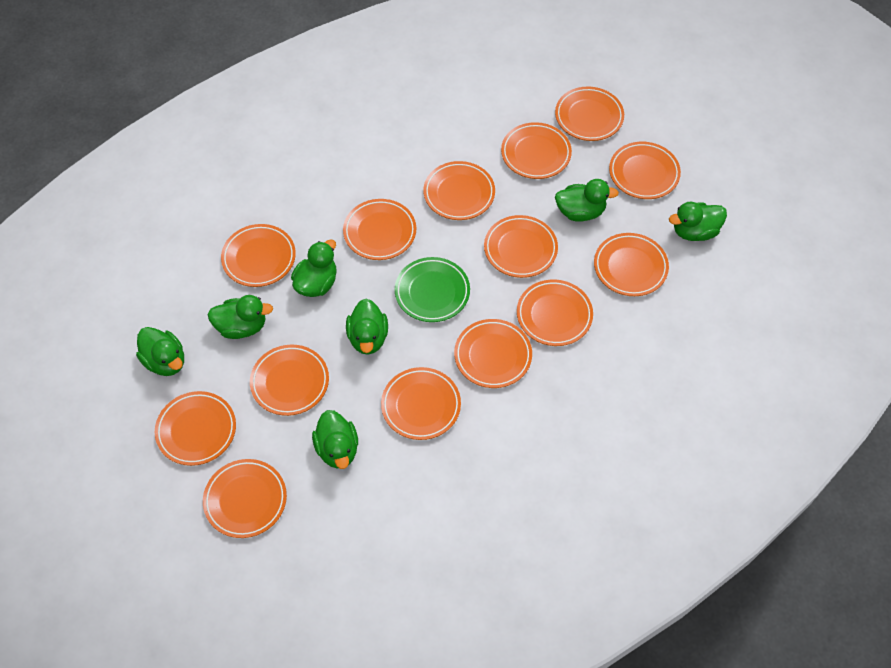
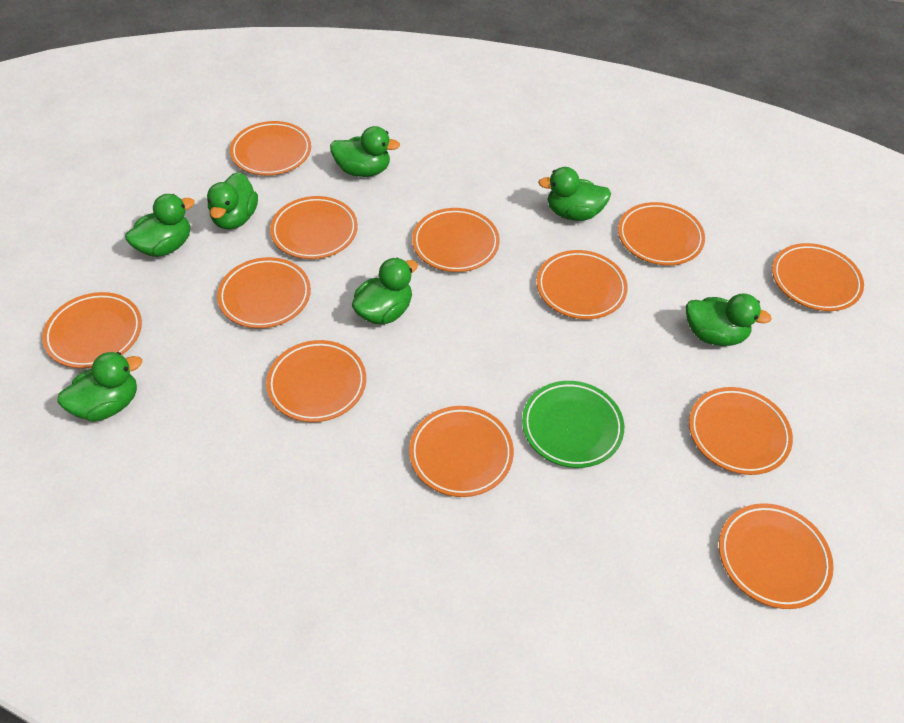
orange plate: [155,391,236,466] [203,459,287,538] [221,224,296,287] [250,345,329,416] [343,199,416,260] [381,367,461,440] [423,161,495,220] [454,319,532,388] [484,215,558,278] [501,122,572,179] [517,279,593,346] [555,87,624,141] [594,233,669,296] [609,142,681,199] = 14 -> [42,292,142,368] [217,257,311,328] [230,121,311,176] [266,340,366,422] [270,196,358,259] [409,406,514,497] [412,208,500,272] [537,250,628,319] [618,202,705,266] [689,387,793,475] [719,503,834,609] [772,243,864,311] = 12

